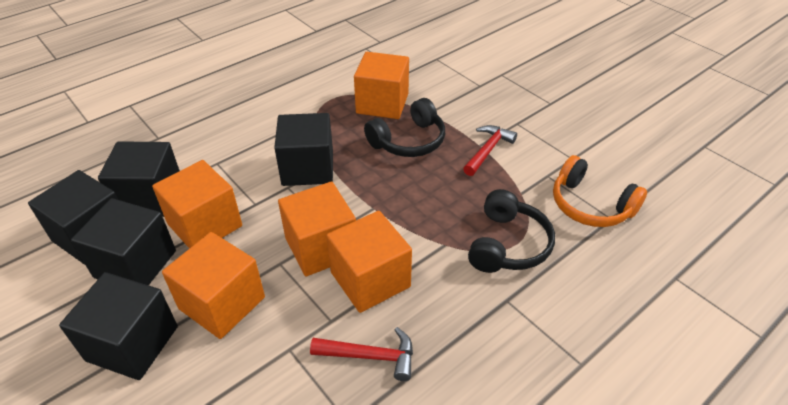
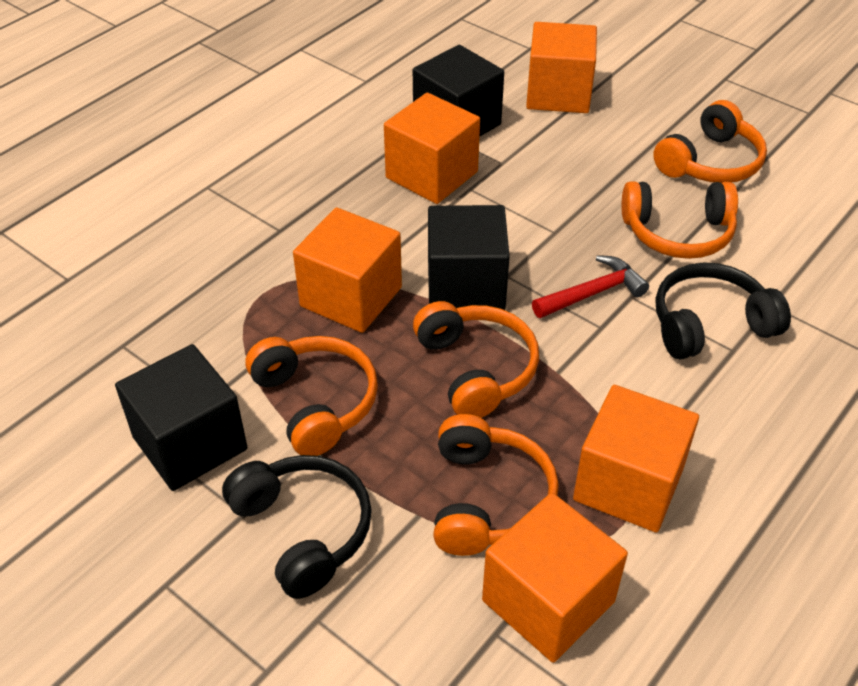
black cube: [28,170,118,265] [59,272,178,380] [71,198,176,285] [98,141,180,217] [274,113,333,186] = 5 -> [115,344,247,491] [413,45,504,136] [428,205,510,310] = 3
orange headphones: [553,155,647,227] = 1 -> [246,336,378,456] [413,301,539,418] [433,414,559,556] [622,181,738,259] [653,100,767,183] = 5
red hammer: [310,327,413,381] [463,125,517,176] = 2 -> [532,255,649,318] = 1

